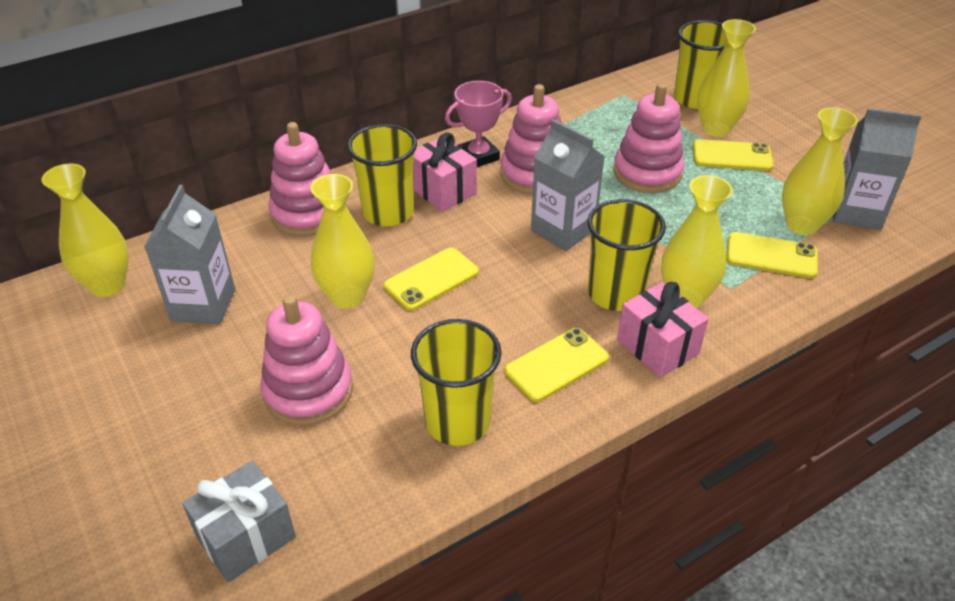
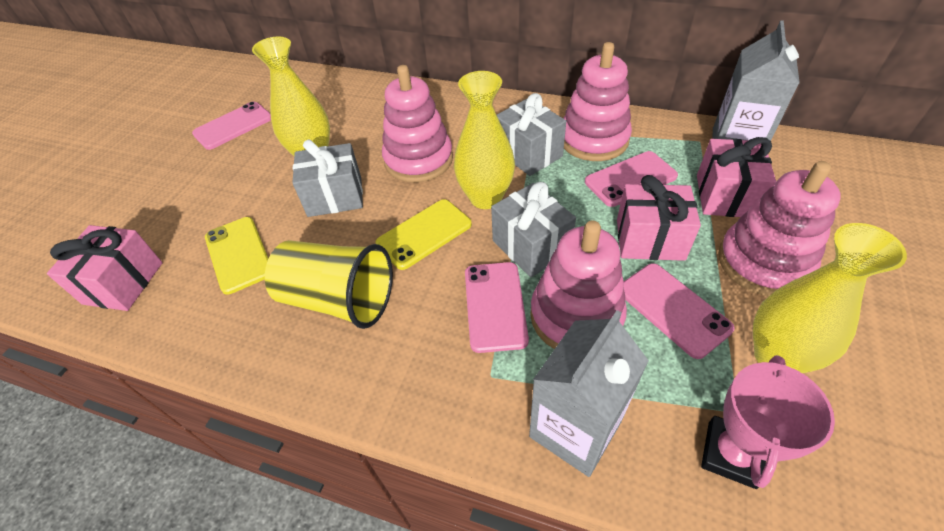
grey carton: [144,185,235,324] [531,119,605,251] [833,108,921,230] = 3 -> [529,310,649,477] [712,20,800,141] = 2
grey gift: [182,461,296,582] = 1 -> [292,139,363,217] [491,182,576,277] [497,93,566,176] = 3
pink gift: [413,132,477,212] [617,282,709,378] = 2 -> [47,225,162,311] [617,175,701,261] [697,137,776,217] = 3
pink phone: none = 0 -> [192,102,271,150] [465,262,529,353] [585,151,678,207] [624,263,735,359] = 4
yellow cup: [347,124,417,226] [411,319,502,446] [587,199,666,311] [674,20,726,109] = 4 -> [265,240,393,329] = 1
yellow phone: [384,248,479,311] [504,328,609,402] [693,139,774,171] [726,232,818,278] = 4 -> [205,217,269,295] [375,199,472,270] = 2
yellow vase: [41,164,129,297] [310,174,375,309] [661,175,733,308] [697,19,756,137] [782,107,858,235] = 5 -> [252,37,330,156] [454,71,515,209] [753,223,907,373] = 3

